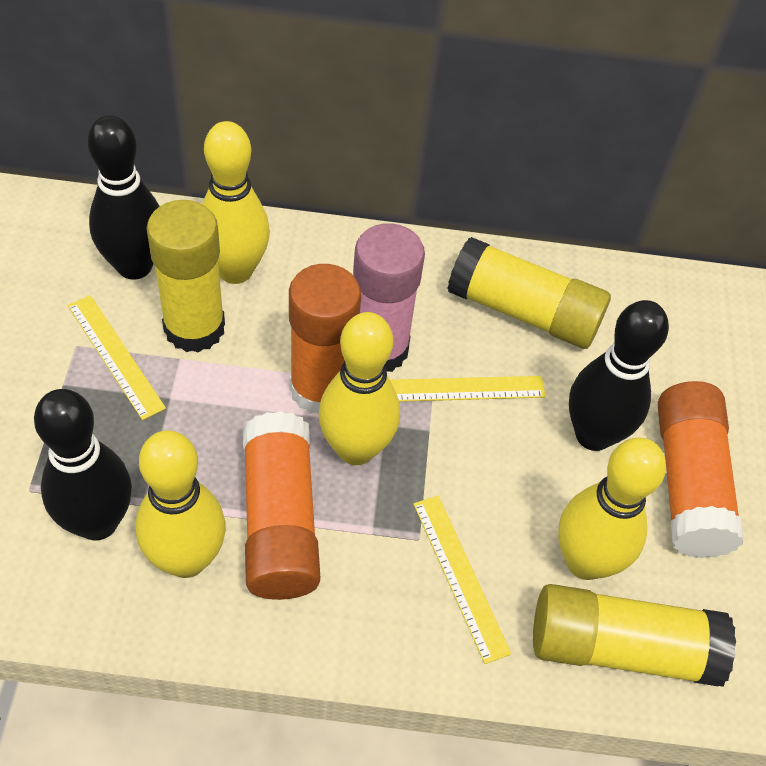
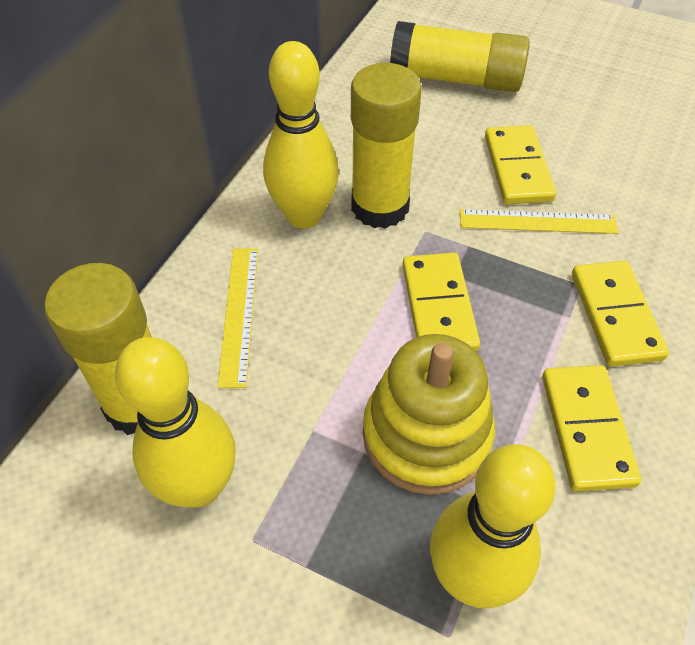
black bowling pin: [34,389,132,540] [88,115,160,280] [569,300,669,451] = 3 -> none = 0
orange glue stick: [243,411,320,600] [289,264,361,414] [658,381,743,558] = 3 -> none = 0
pink glue stick: [353,223,425,372] = 1 -> none = 0
yellow bowling pin: [136,430,226,578] [202,121,270,284] [319,312,400,465] [558,438,666,580] = 4 -> [115,337,236,508] [263,41,339,228] [430,444,556,608] = 3
yellow domino: none = 0 -> [403,253,480,351] [485,125,556,204] [542,365,641,492] [572,261,669,367] = 4
yellow ruler: [68,295,166,420] [390,376,546,402] [413,496,511,664] = 3 -> [217,248,258,388] [460,209,619,234] = 2
yellow stacking toy: none = 0 -> [363,334,495,495] = 1

